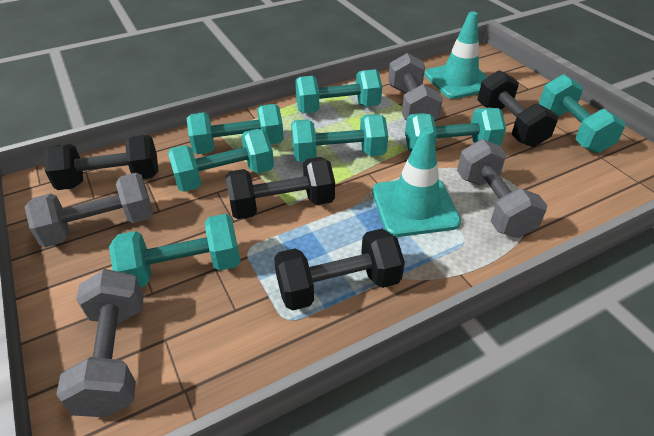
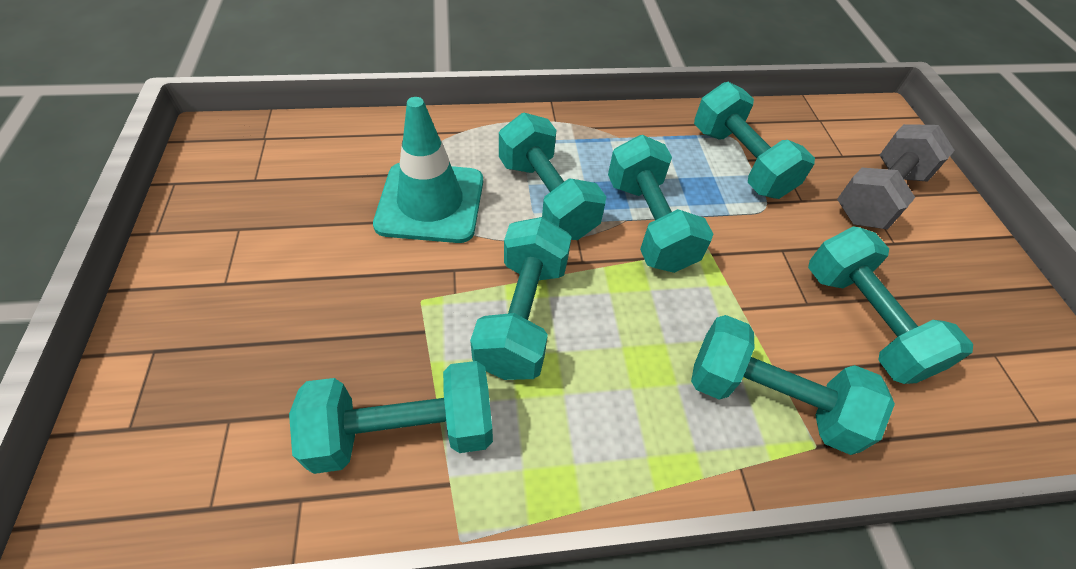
black dumbbell: [44,135,158,190] [225,157,335,219] [274,229,405,311] [477,70,558,147] = 4 -> none = 0
grey dumbbell: [25,173,153,247] [56,269,144,417] [388,53,443,120] [457,139,547,238] = 4 -> [837,124,955,230] = 1
turquoise traffic cone: [372,127,461,237] [424,11,488,99] = 2 -> [373,97,483,243] = 1

